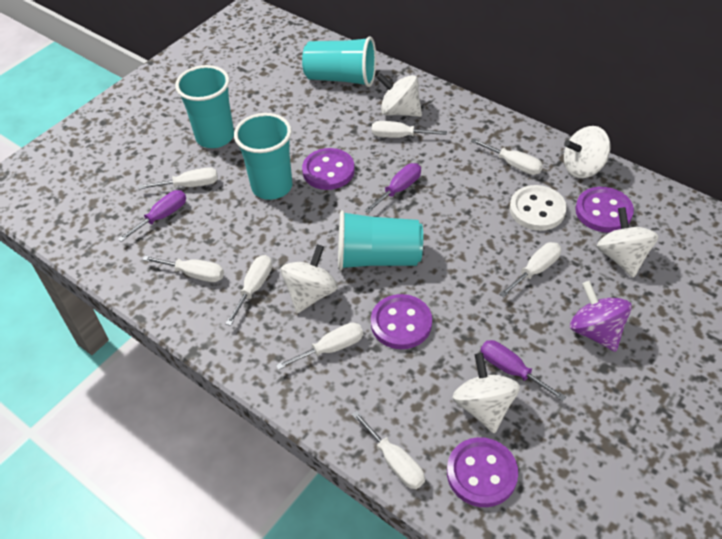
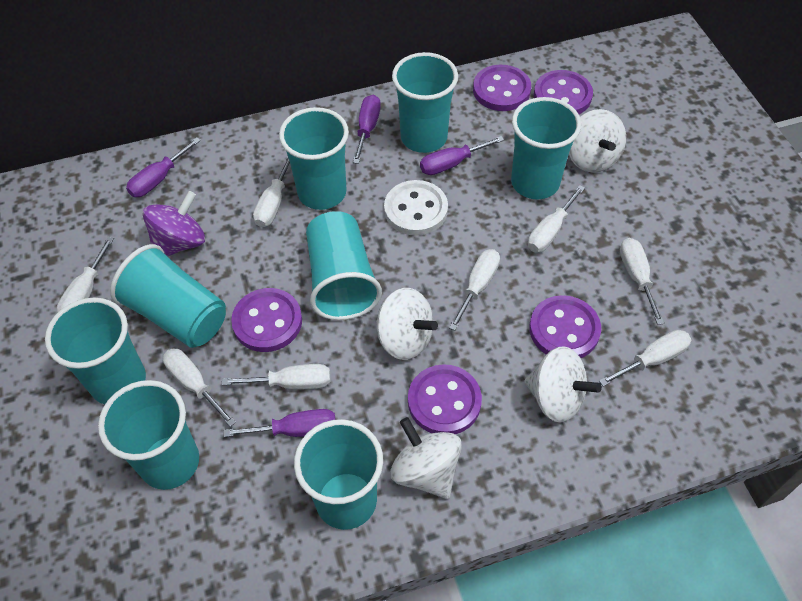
purple button: [302,148,355,190] [371,294,432,349] [447,437,518,507] [575,187,634,232] = 4 -> [231,288,302,352] [408,364,482,434] [473,65,531,111] [529,295,601,358] [534,70,593,114] = 5
purple screwdriver: [118,190,186,242] [364,163,421,213] [480,340,566,401] = 3 -> [126,137,201,197] [224,409,335,437] [353,95,381,164] [420,136,504,175] = 4
turquoise cup: [175,65,234,148] [234,113,292,200] [302,36,376,87] [338,210,423,270] = 4 -> [45,297,146,404] [98,380,199,490] [110,244,226,348] [279,107,349,210] [294,419,383,530] [306,211,382,320] [392,52,458,153] [511,97,581,199] = 8
white spinning top: [281,244,338,313] [377,73,422,117] [452,353,520,433] [564,126,610,178] [597,207,659,278] = 5 -> [376,288,438,360] [390,417,462,499] [524,346,602,423] [569,109,626,173] = 4

